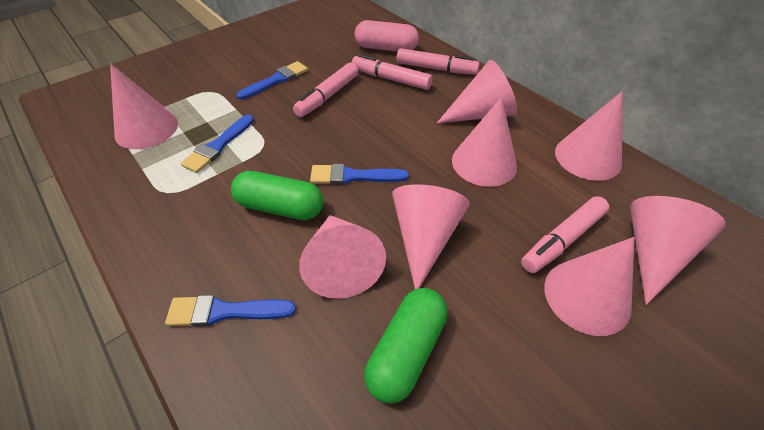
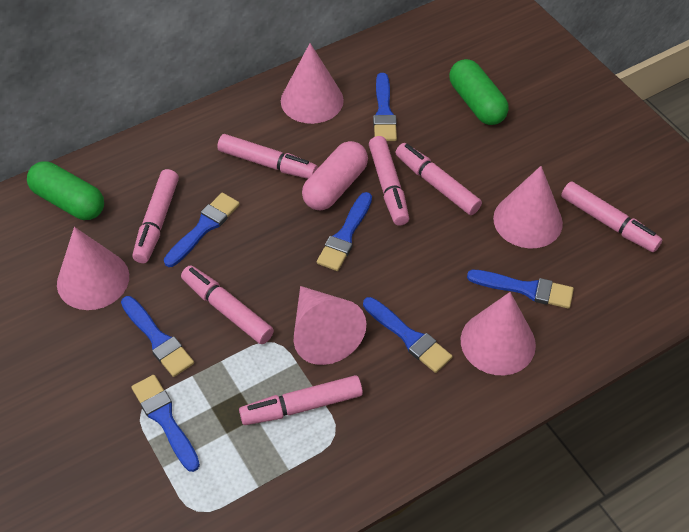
blue brush: [165,295,296,327] [180,114,254,173] [237,61,308,100] [310,164,409,185] = 4 -> [121,296,194,377] [131,375,200,472] [164,193,240,267] [317,192,372,271] [363,297,453,373] [373,73,397,141] [467,270,574,309] = 7
pink cone: [110,63,178,149] [299,215,386,299] [392,184,470,289] [437,60,517,123] [452,97,517,187] [544,237,635,336] [555,91,623,181] [630,196,726,305] = 8 -> [57,227,129,310] [281,43,344,124] [294,286,367,365] [461,292,536,375] [493,166,563,248] = 5
pink marker: [293,62,359,117] [352,54,432,90] [396,48,480,75] [521,196,609,273] = 4 -> [132,169,179,263] [181,265,274,344] [217,134,318,179] [239,375,363,425] [369,136,409,226] [395,143,482,215] [561,181,662,252] = 7

